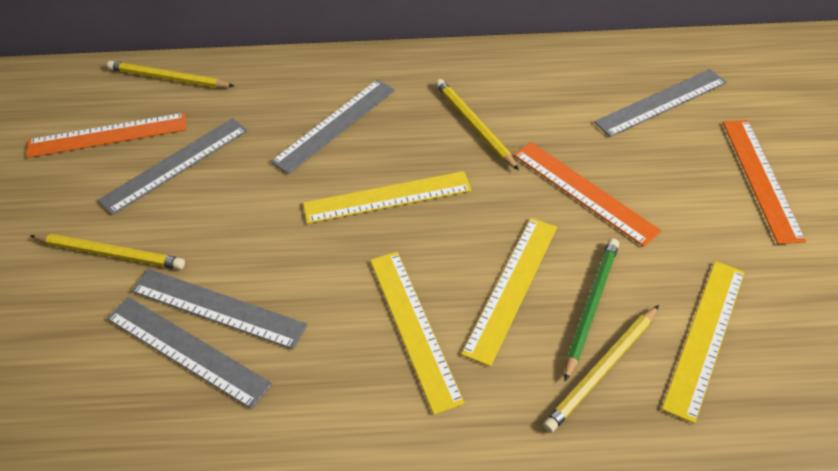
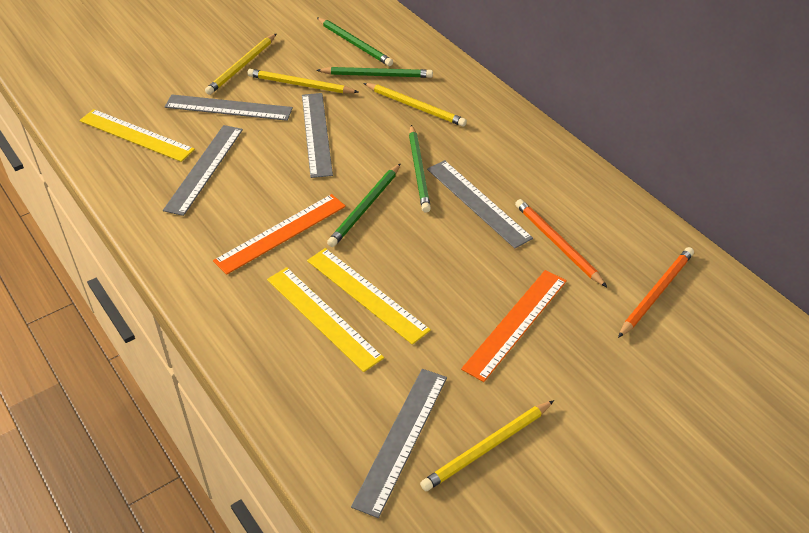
green pencil: [564,238,619,381] = 1 -> [316,67,433,78] [317,18,393,66] [327,163,401,247] [409,125,431,213] = 4
orange pencil: none = 0 -> [515,199,607,287] [618,247,694,338] = 2
orange ruler: [26,113,186,158] [514,142,661,247] [723,120,806,244] = 3 -> [213,194,346,275] [461,270,567,382] = 2
yellow ruler: [303,171,472,224] [370,252,465,415] [461,218,557,367] [662,261,745,424] = 4 -> [79,109,195,162] [267,267,384,372] [307,248,431,345] = 3

